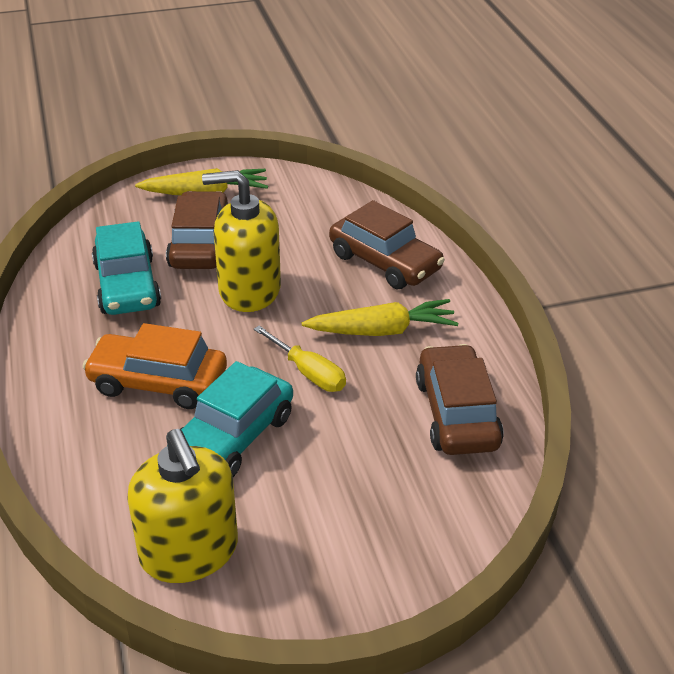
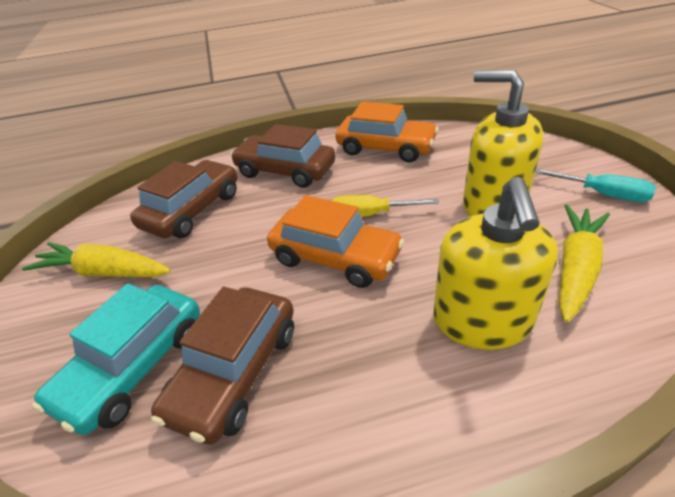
orange car: [82,323,227,409] = 1 -> [267,195,404,288] [335,102,439,162] = 2
turquoise car: [92,221,161,315] [180,361,293,477] = 2 -> [32,283,200,435] = 1
turquoise screwdriver: none = 0 -> [535,169,656,202] = 1

